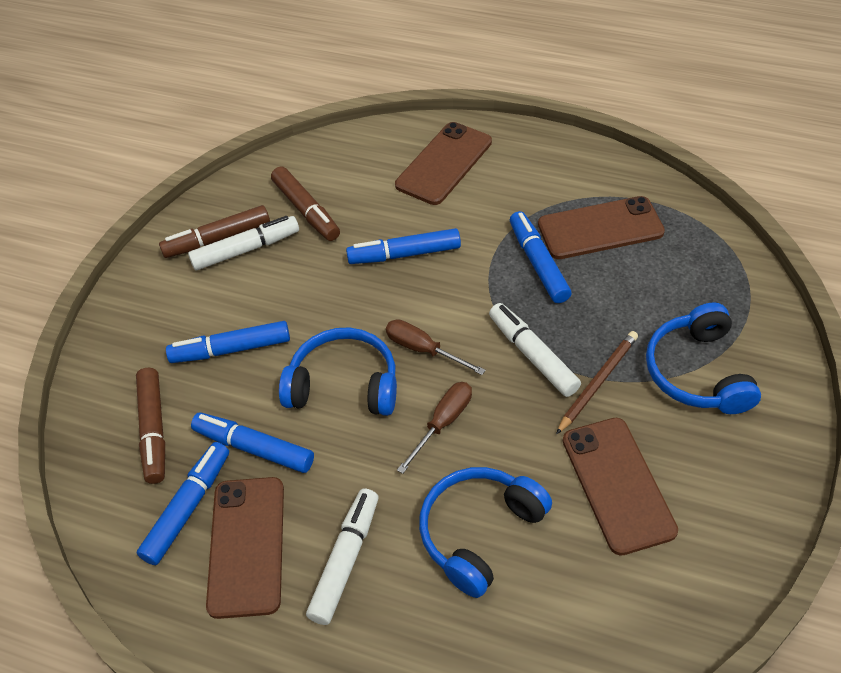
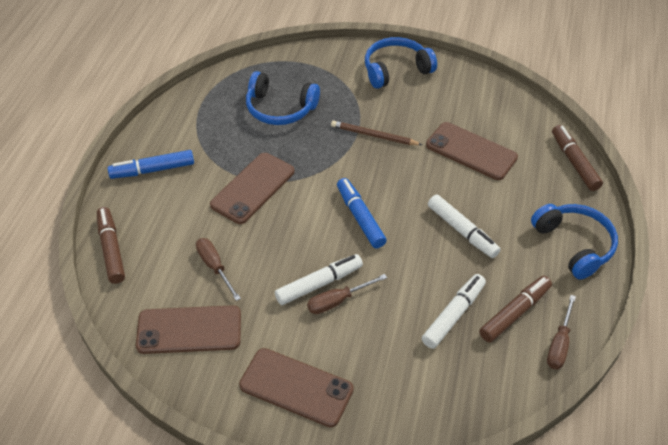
blue marker: [137,442,229,565] [166,321,290,363] [191,413,314,473] [346,228,461,264] [510,211,572,303] = 5 -> [107,150,194,179] [337,178,387,248] = 2
brown screwdriver: [386,319,486,375] [397,382,472,474] = 2 -> [196,238,241,301] [307,274,387,314] [547,295,576,369] = 3

